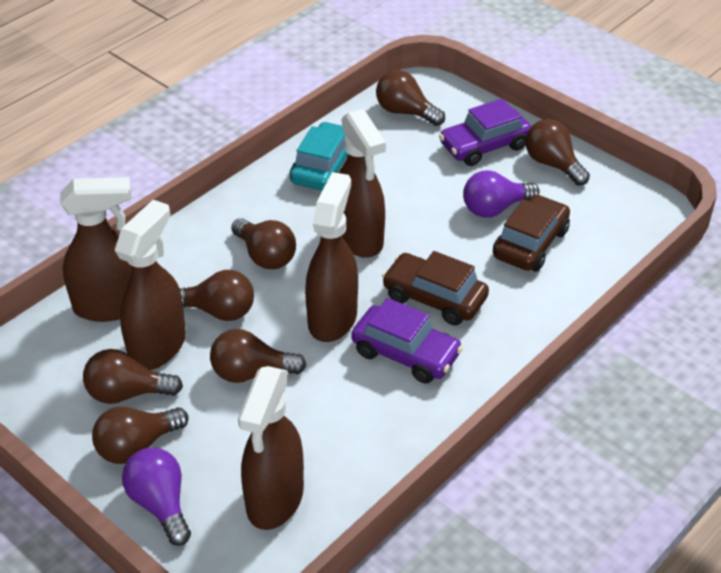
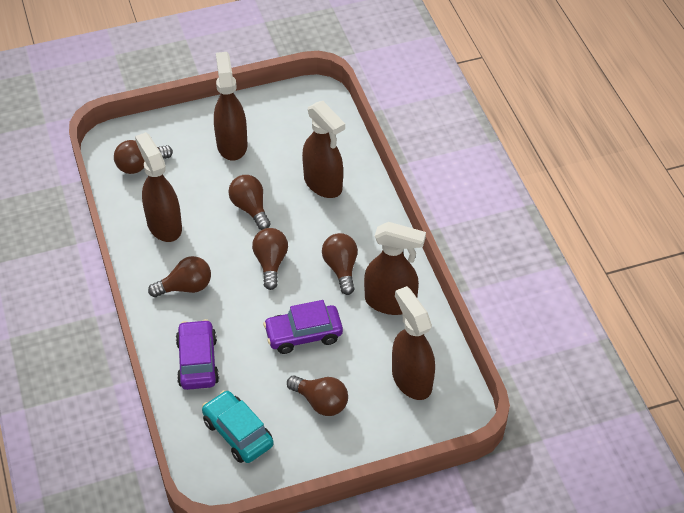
brown car: [382,251,489,326] [493,194,570,272] = 2 -> none = 0
brown light bulb: [83,349,183,404] [92,407,189,464] [179,270,254,321] [210,329,306,383] [231,218,296,269] [376,70,445,126] [525,119,590,186] = 7 -> [114,140,173,174] [148,256,211,297] [228,175,271,230] [252,228,288,290] [287,375,348,416] [322,233,358,295] = 6
purple light bulb: [122,447,191,546] [463,170,539,218] = 2 -> none = 0

